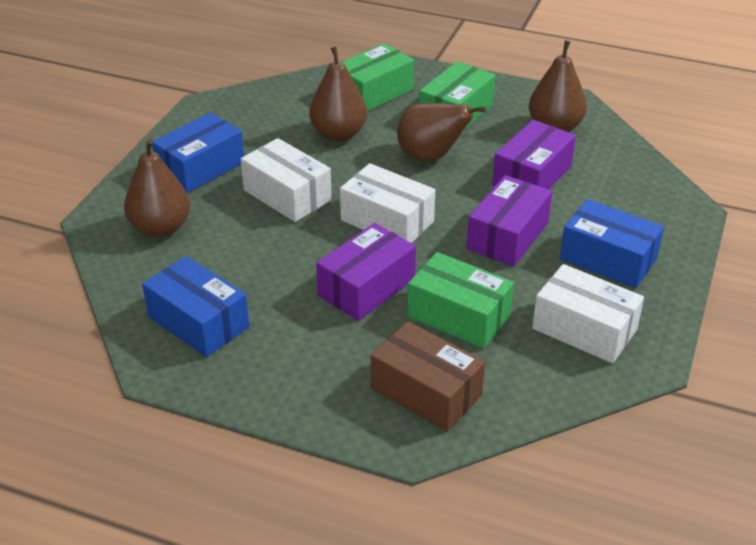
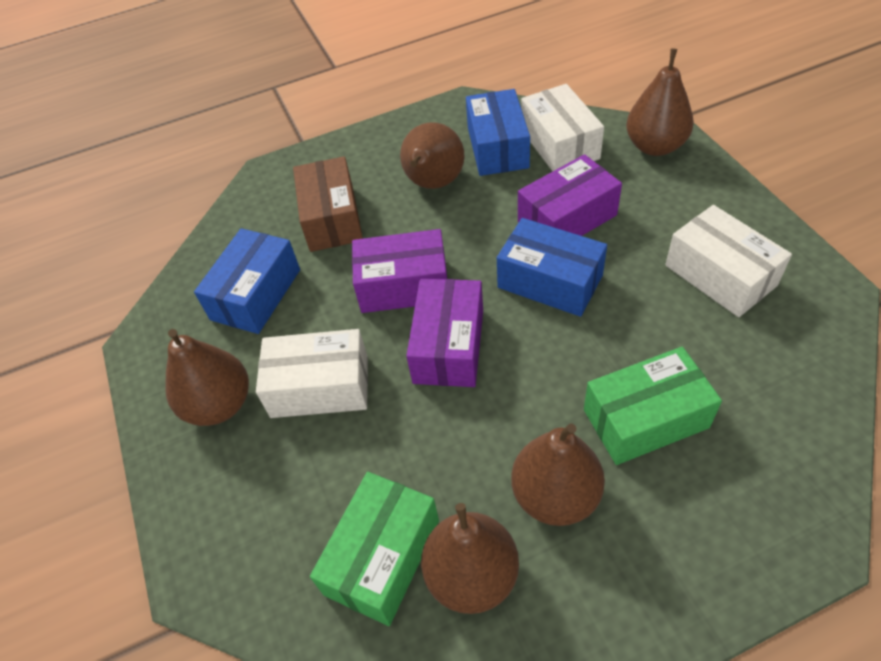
brown pear: [124,139,190,237] [309,47,367,142] [397,103,486,162] [529,40,587,132] = 4 -> [165,329,249,426] [400,122,464,189] [421,503,519,614] [511,424,605,526] [626,48,694,156] = 5
green box: [342,43,414,111] [407,252,514,349] [419,61,495,129] = 3 -> [310,472,439,626] [584,347,722,465] = 2

